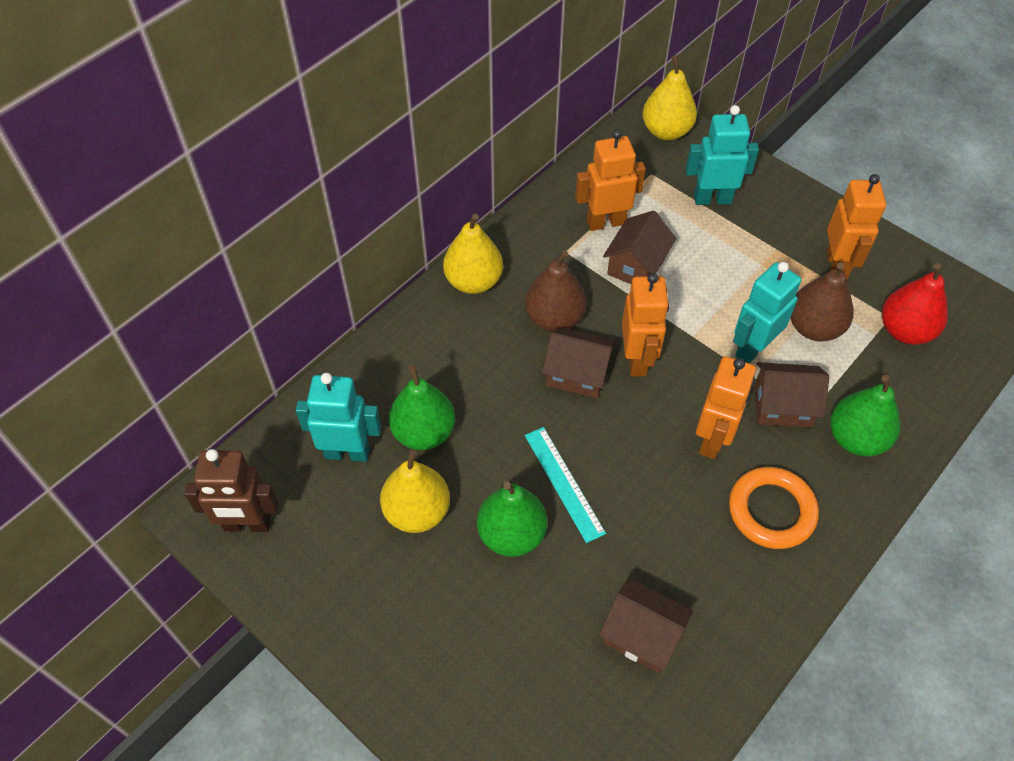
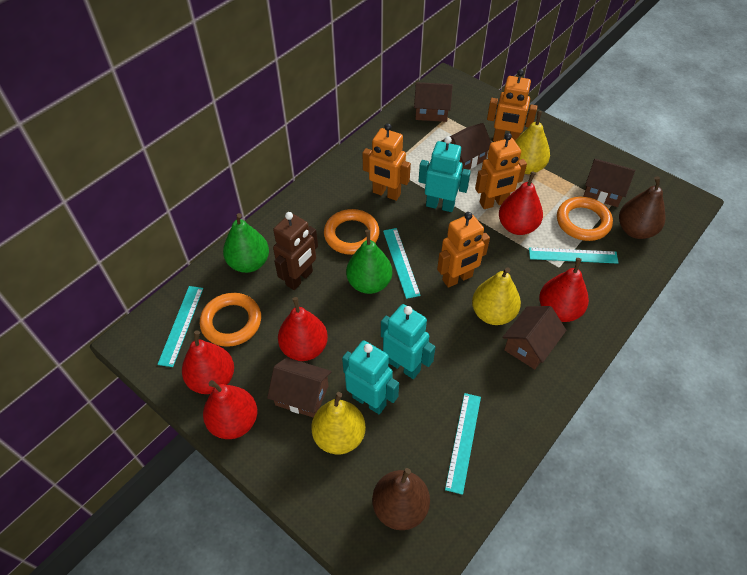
brown house: [542,327,616,399] [599,578,693,673] [603,210,676,284] [754,362,829,428] = 4 -> [267,357,331,418] [414,82,453,122] [441,123,491,170] [502,306,566,369] [583,159,635,207] = 5
green pear: [389,365,455,450] [477,481,547,557] [830,375,900,457] = 3 -> [223,213,269,273] [346,230,392,294] = 2
orange ring: [729,467,819,549] = 1 -> [200,293,261,347] [324,209,380,255] [557,197,613,241] = 3
red pear: [882,263,948,345] = 1 -> [182,330,234,394] [203,380,257,439] [278,297,328,361] [499,171,543,235] [539,258,589,322] = 5
turquoise ruler: [525,427,606,543] = 1 -> [157,286,203,367] [383,228,421,299] [445,393,481,495] [529,247,618,264] = 4

